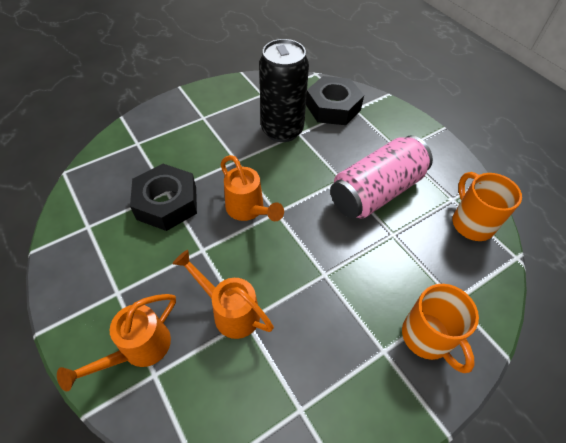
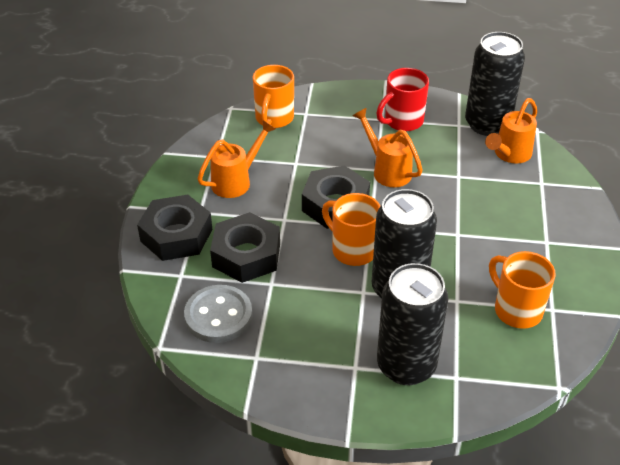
black can: [259,39,309,142] = 1 -> [372,189,437,299] [377,263,448,385] [465,32,525,136] = 3
black nut: [130,164,197,231] [306,76,364,125] = 2 -> [137,195,213,261] [210,212,280,283] [302,165,370,229] = 3
grey button: none = 0 -> [184,285,252,343] = 1
orange mug: [402,284,479,373] [453,172,522,241] = 2 -> [253,65,294,128] [322,193,381,266] [489,251,556,329] = 3
pink can: [330,135,433,218] = 1 -> none = 0
red mug: none = 0 -> [376,68,429,131] = 1

